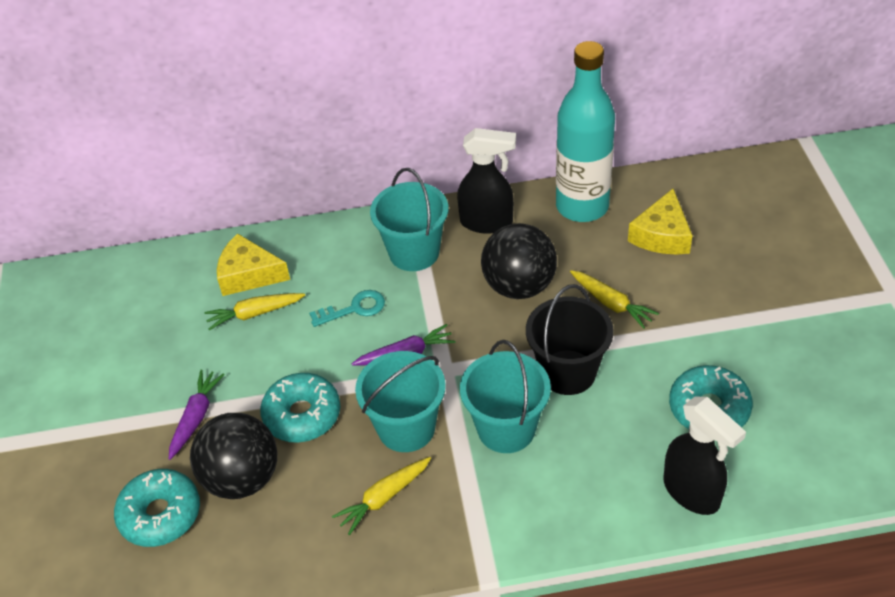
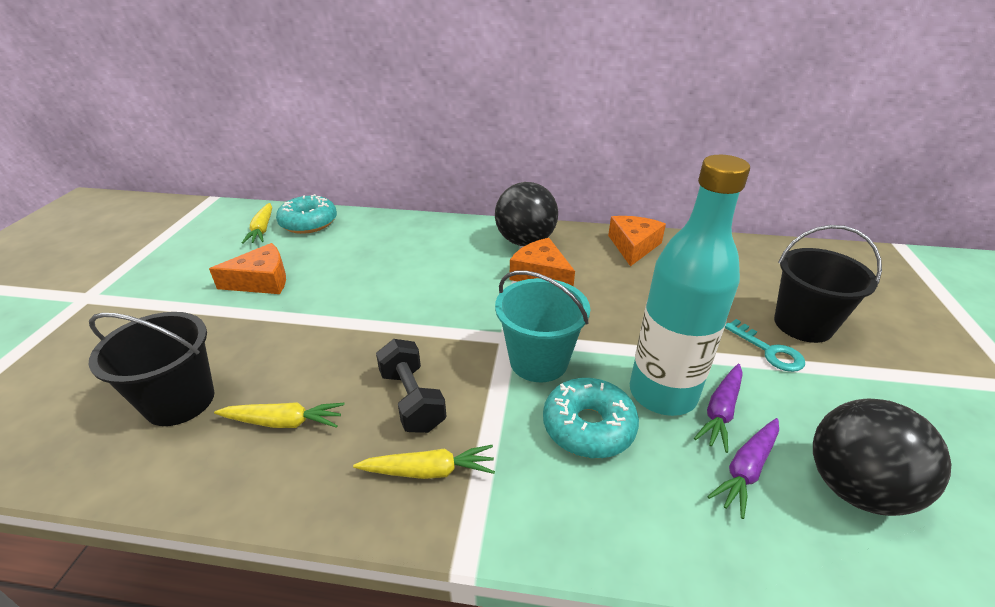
black bucket: [526,284,614,395] = 1 -> [89,312,214,426] [774,225,882,343] = 2
black dumbbell: none = 0 -> [376,339,447,433] = 1
black spray bottle: [457,128,516,233] [664,397,746,515] = 2 -> none = 0
orange cheese: none = 0 -> [209,243,286,294] [509,238,575,287] [608,216,666,266] = 3
turquoise bucket: [355,351,446,452] [370,168,449,271] [460,340,551,453] = 3 -> [495,270,591,382] = 1
turquoise donut: [114,469,200,547] [260,373,340,443] [669,365,753,429] = 3 -> [276,194,337,234] [543,378,639,458] = 2
yellow cheese: [217,234,290,296] [628,189,693,255] = 2 -> none = 0

